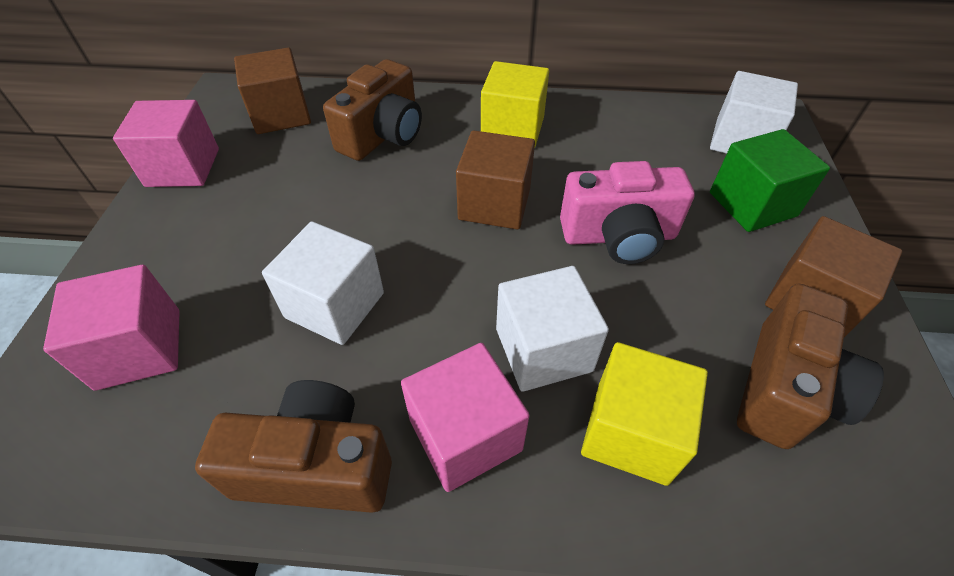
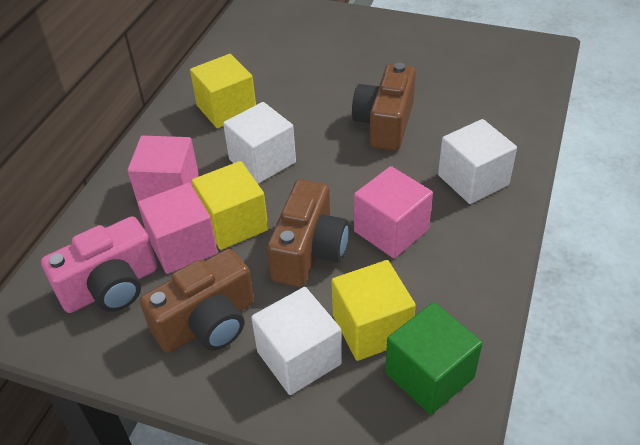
brown cube: [234,48,311,134] [456,130,535,229] [765,216,902,337] = 3 -> none = 0
yellow cube: [481,61,549,147] [581,342,708,486] = 2 -> [190,54,256,128] [192,161,269,250] [331,260,416,361] = 3

